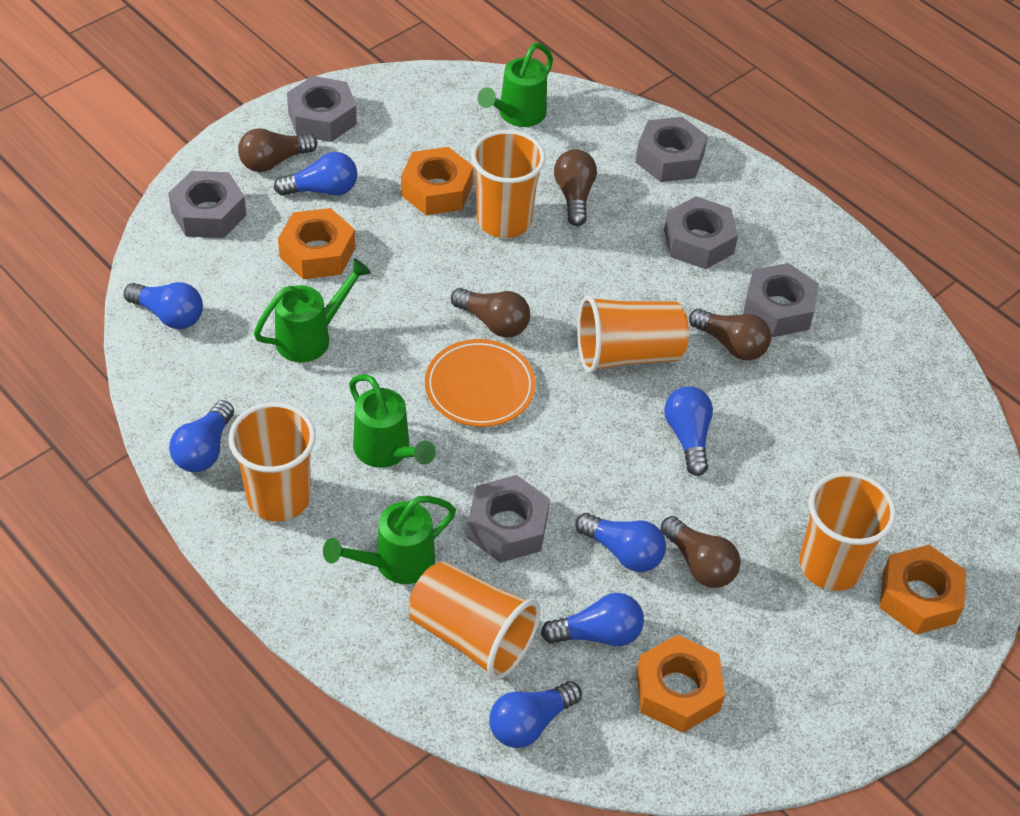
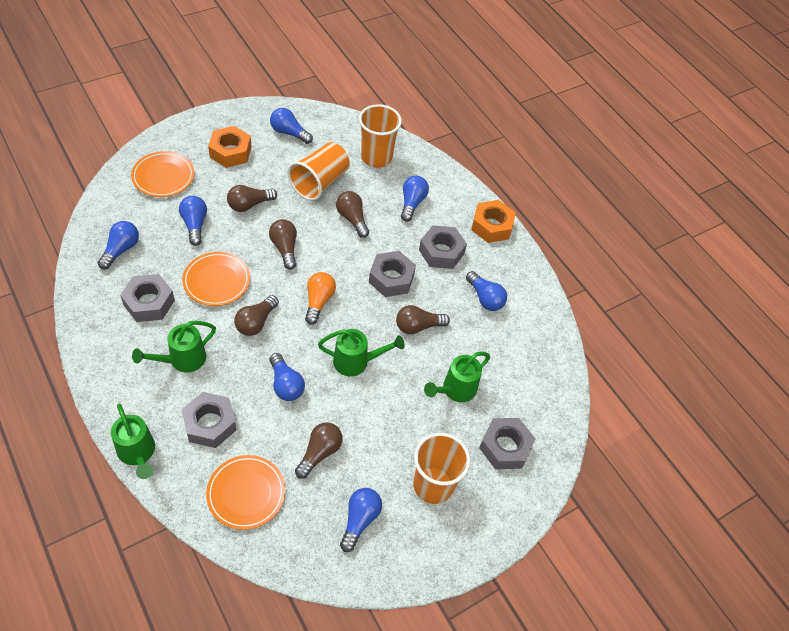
brown light bulb: [238,128,317,172] [451,288,530,338] [554,149,597,226] [660,516,741,588] [689,308,771,360] = 5 -> [227,185,277,212] [234,295,279,336] [269,219,297,270] [295,422,343,479] [336,191,369,238] [396,305,450,334] = 6
grey nut: [168,171,246,238] [287,76,357,142] [467,475,550,563] [635,117,708,182] [664,196,738,269] [743,263,819,337] = 6 -> [120,274,175,322] [182,392,236,448] [369,251,416,297] [419,225,467,269] [479,418,535,469] = 5
orange cup: [228,402,316,522] [408,561,541,680] [471,130,546,238] [577,295,689,373] [799,471,896,591] = 5 -> [288,142,350,201] [359,104,402,168] [413,433,471,504] = 3
orange light bulb: none = 0 -> [305,272,336,325] = 1
orange nut: [278,208,355,279] [401,147,473,215] [636,635,725,733] [880,545,966,635] = 4 -> [208,126,251,168] [471,200,516,243] = 2
orange plate: [425,339,536,427] = 1 -> [131,151,194,197] [182,252,250,306] [206,455,286,530] = 3

